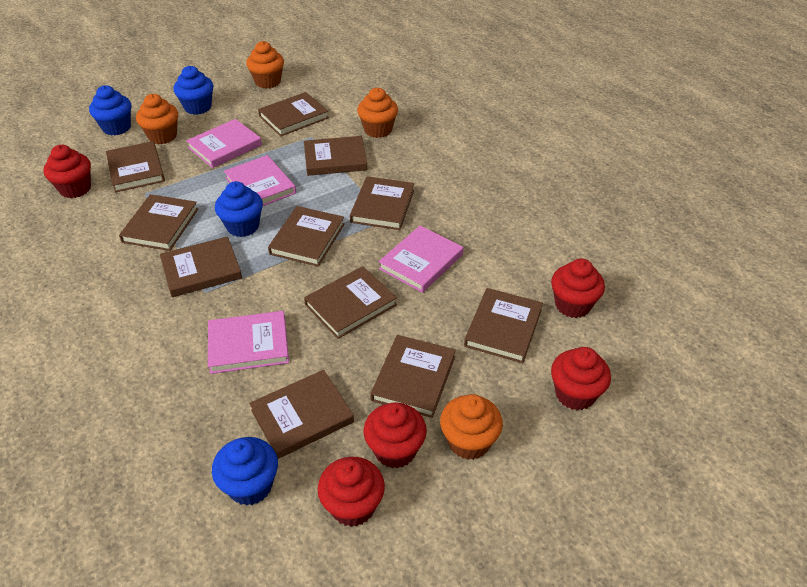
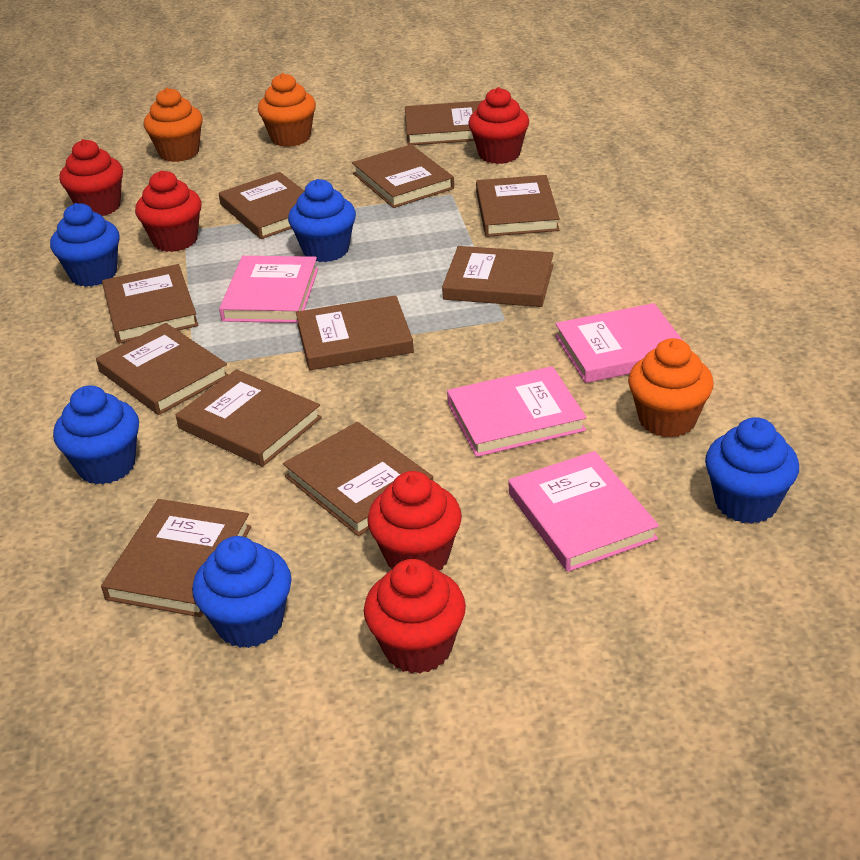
blue cupcake: [89,85,131,136] [173,66,213,115] [212,437,278,506] [215,181,263,237] = 4 -> [50,203,120,287] [53,385,139,485] [192,536,292,648] [288,179,356,262] [705,417,799,524] = 5
orange cupcake: [136,94,178,144] [246,41,284,89] [357,88,398,138] [440,394,503,460] = 4 -> [144,88,203,162] [258,73,316,147] [628,338,714,438] = 3

